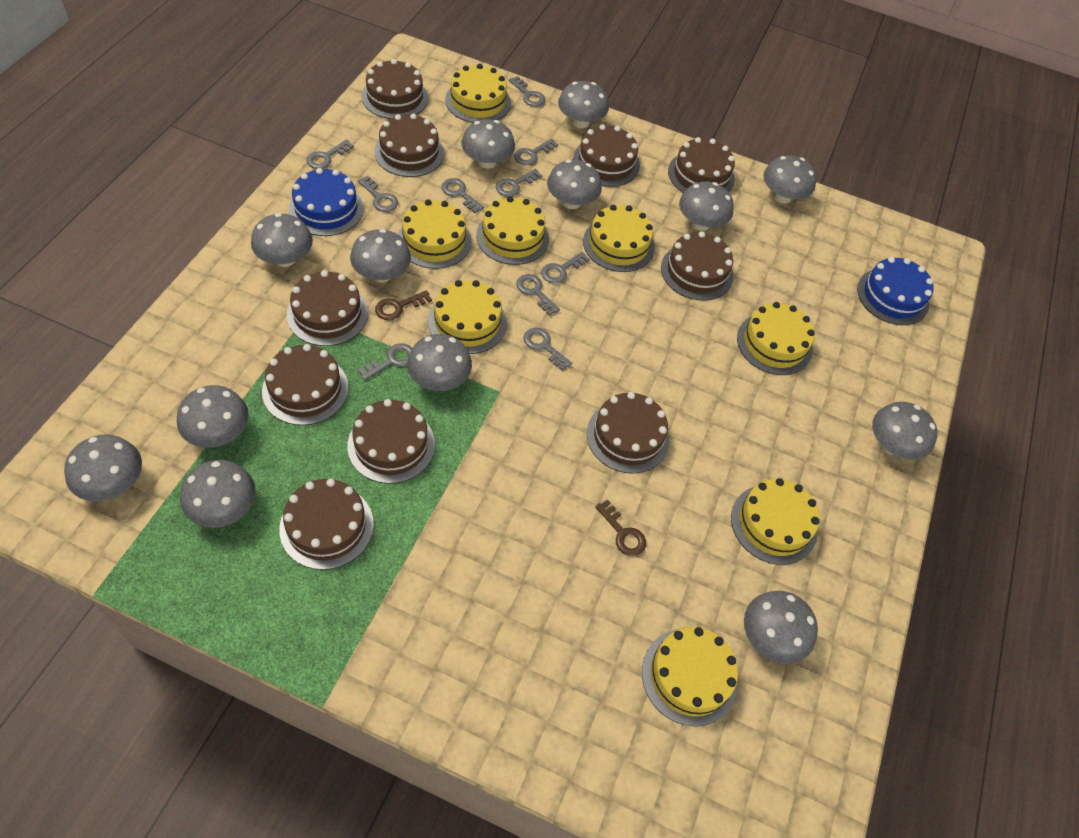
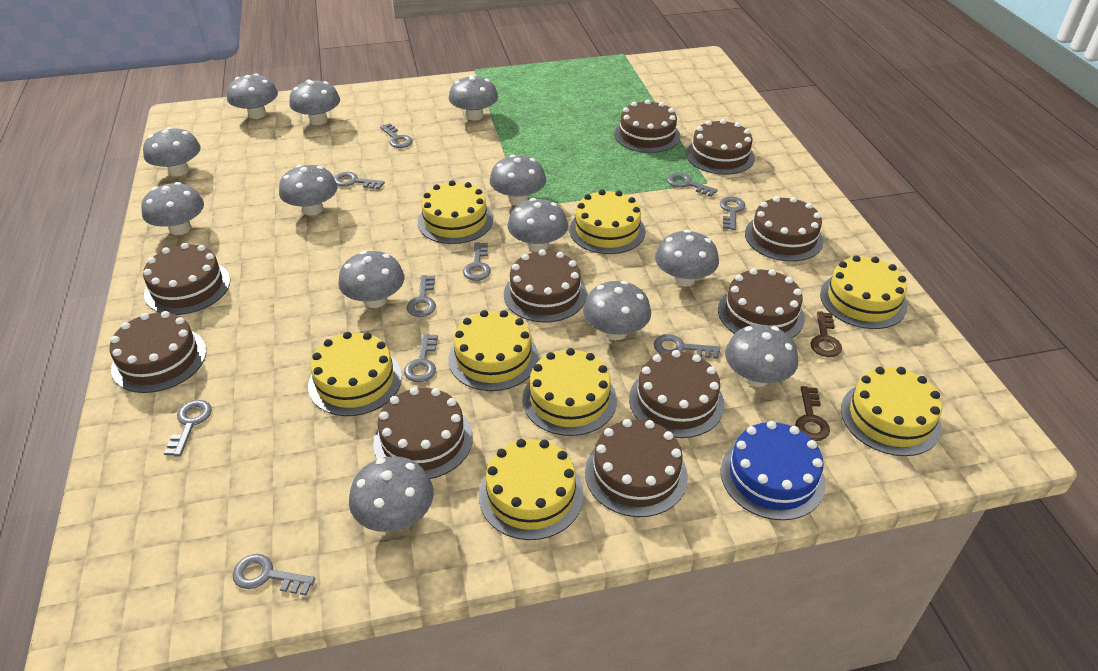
blue cake: [289,168,364,236] [857,257,934,325] = 2 -> [720,421,825,520] = 1

